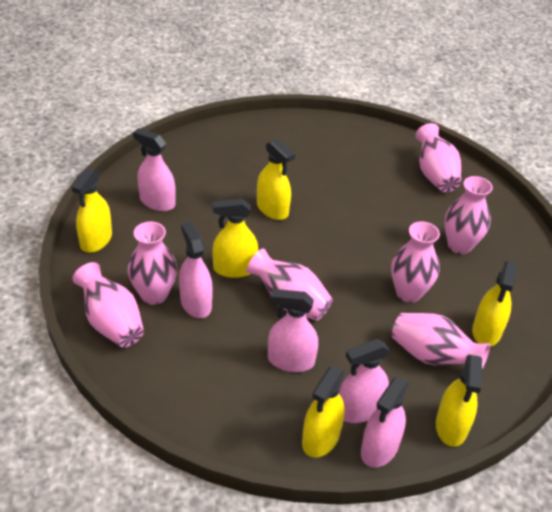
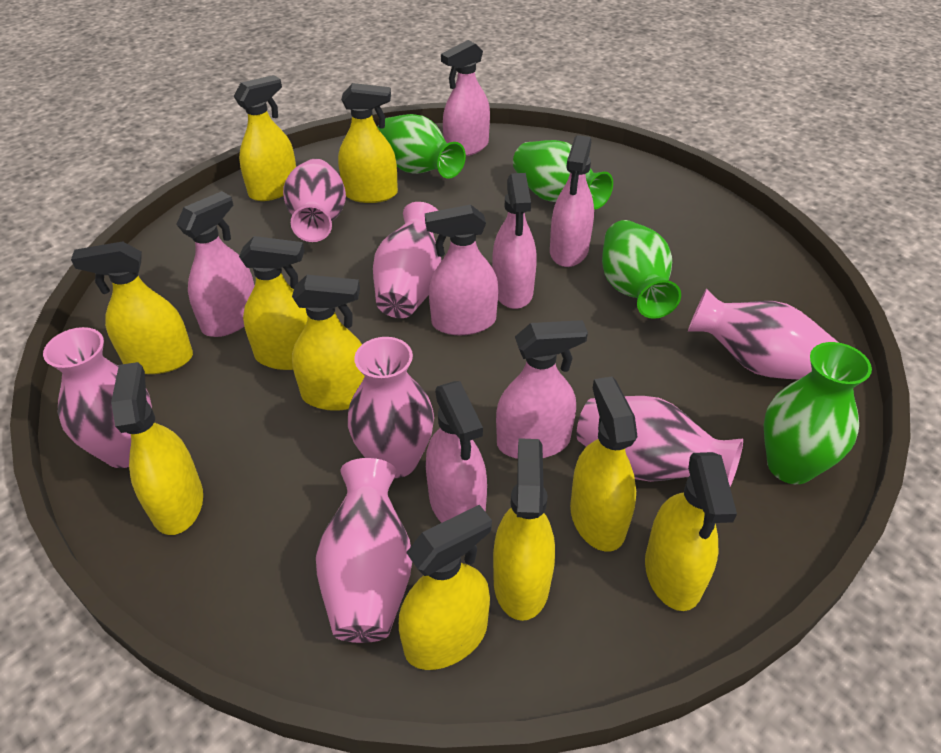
green vase: none = 0 -> [377,114,466,179] [513,140,613,210] [602,220,681,319] [764,342,872,484] = 4
pink spray bottle: [133,128,176,211] [179,222,213,318] [268,289,318,372] [339,339,390,423] [361,377,409,468] = 5 -> [176,191,255,337] [425,204,498,336] [426,381,487,523] [441,40,490,156] [492,173,537,309] [496,320,588,459] [550,135,594,267] = 7
yellow spray bottle: [71,168,112,253] [212,199,258,278] [257,139,295,220] [302,366,345,458] [436,355,482,447] [472,261,518,347] = 6 -> [71,241,193,374] [111,362,203,535] [234,75,296,201] [239,236,308,370] [292,275,365,411] [338,83,398,203] [399,505,492,670] [493,438,555,621] [570,377,638,552] [645,452,737,611] = 10

